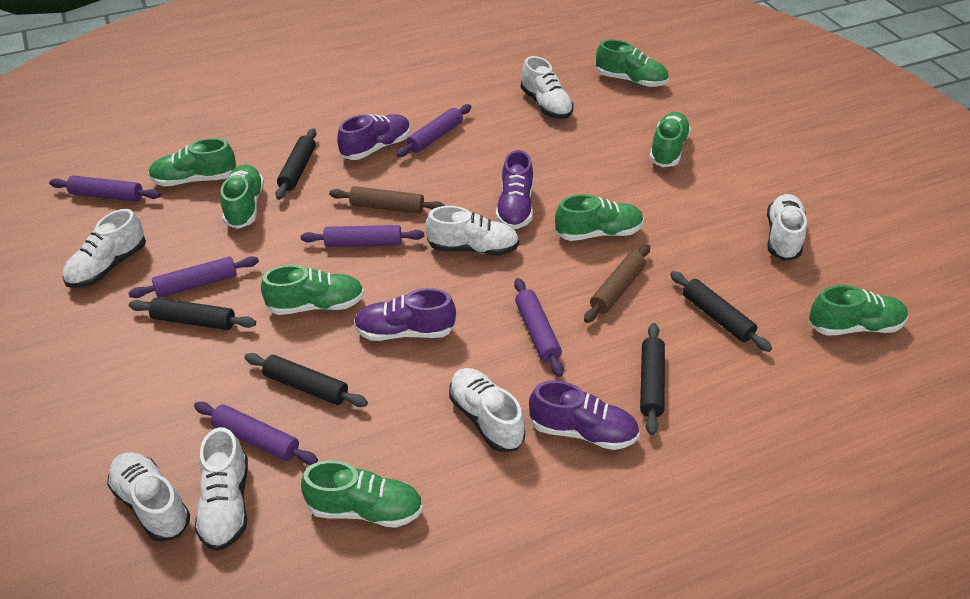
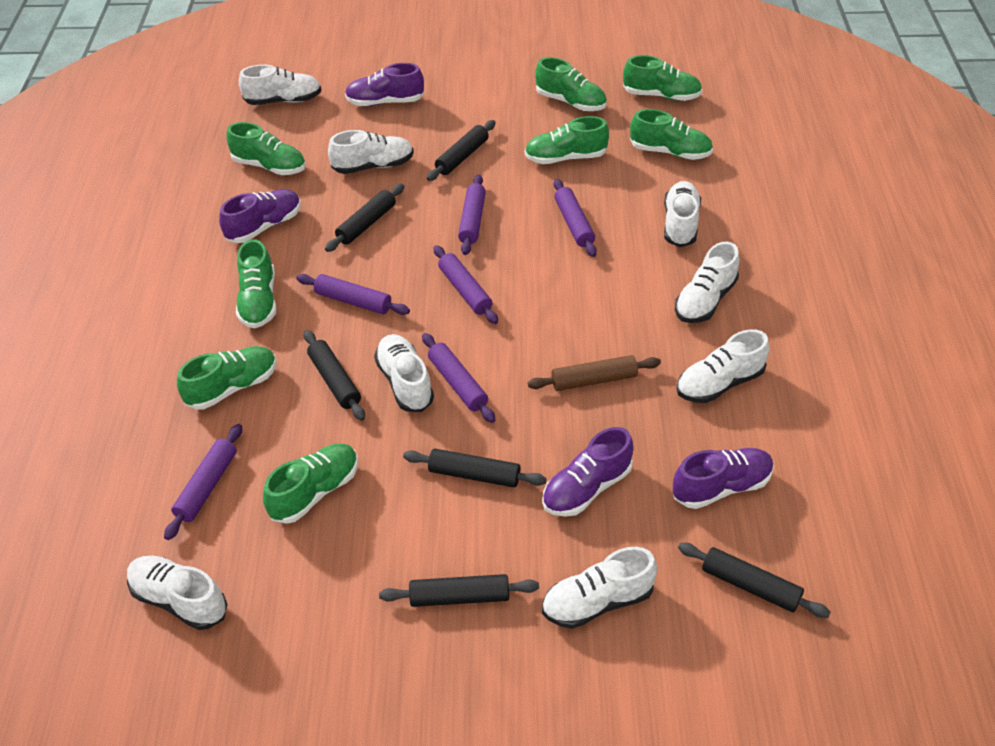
black rolling pin: [129,297,256,330] [244,353,368,407] [275,128,316,200] [640,323,665,435] [670,271,772,352] = 5 -> [304,330,365,421] [325,184,405,252] [379,574,539,607] [403,449,546,487] [427,120,496,181] [678,543,831,618] = 6
brown rolling pin: [329,186,445,214] [584,244,650,323] = 2 -> [528,355,661,391] = 1
white shoe: [62,209,146,288] [107,452,190,542] [195,427,248,551] [425,206,519,256] [449,368,525,452] [521,56,574,119] [767,194,807,261] = 7 -> [127,556,227,630] [239,64,322,105] [328,130,414,174] [374,334,434,412] [542,547,657,629] [664,181,701,247] [675,242,739,323] [677,329,769,403] = 8

